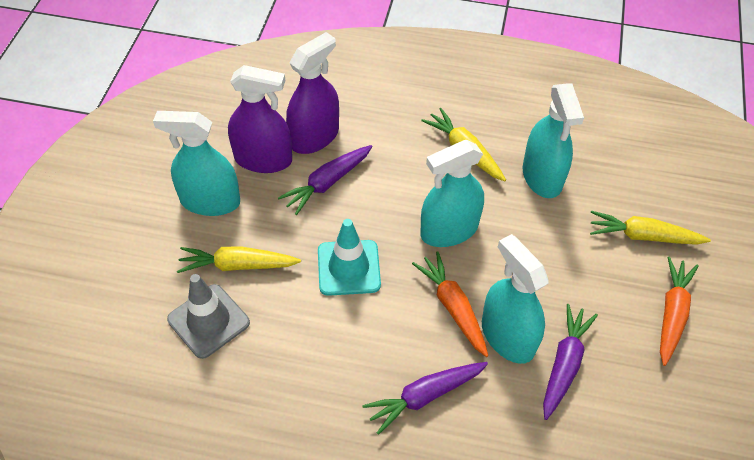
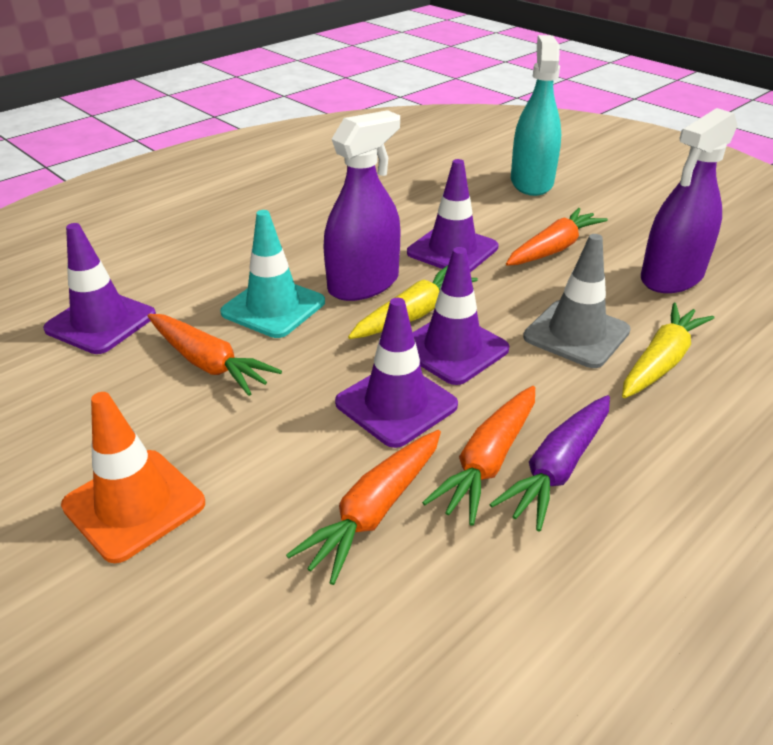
orange carrot: [412,251,488,357] [660,257,698,366] = 2 -> [148,314,282,396] [286,430,441,585] [422,386,535,526] [506,208,608,266] = 4
orange traffic cone: none = 0 -> [61,392,205,563] = 1
purple carrot: [278,145,372,215] [362,362,488,435] [543,304,598,420] = 3 -> [489,395,610,532] = 1
purple traffic cone: none = 0 -> [43,223,156,354] [335,298,458,448] [407,159,499,272] [412,247,509,385] = 4
turquoise spray bottle: [153,111,240,216] [420,140,484,247] [482,234,549,364] [523,84,584,198] = 4 -> [511,35,561,196] = 1
yellow carrot: [177,246,301,273] [421,108,506,181] [590,211,711,245] = 3 -> [348,265,478,339] [622,303,715,398] = 2

